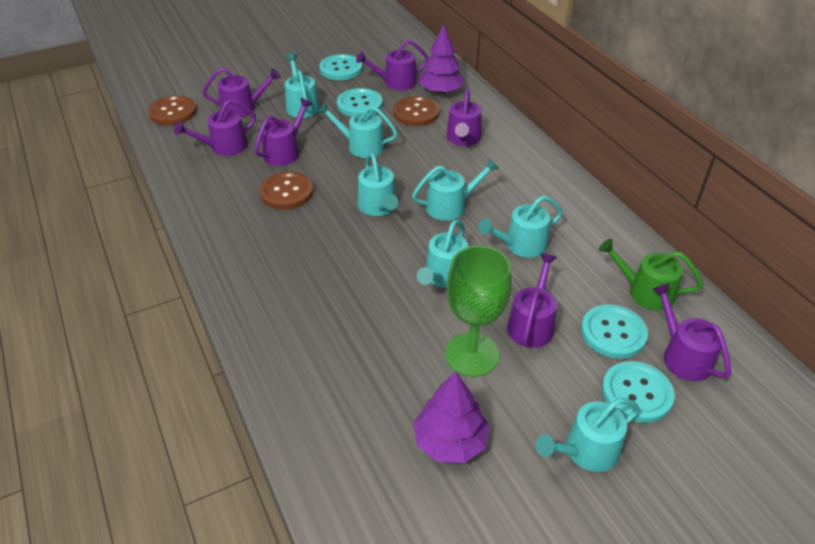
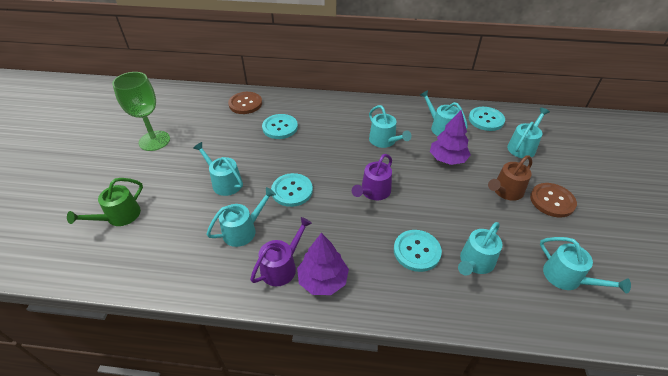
brown button: [148,95,197,125] [259,172,313,209] [393,96,440,126] = 3 -> [228,92,262,114] [530,183,577,218] = 2
brown watering can: none = 0 -> [488,155,532,201] = 1
purple watering can: [174,99,256,156] [202,68,281,117] [254,98,312,166] [356,40,429,90] [446,88,482,146] [507,253,557,348] [652,283,731,381] = 7 -> [250,217,312,286] [352,154,392,200] = 2

